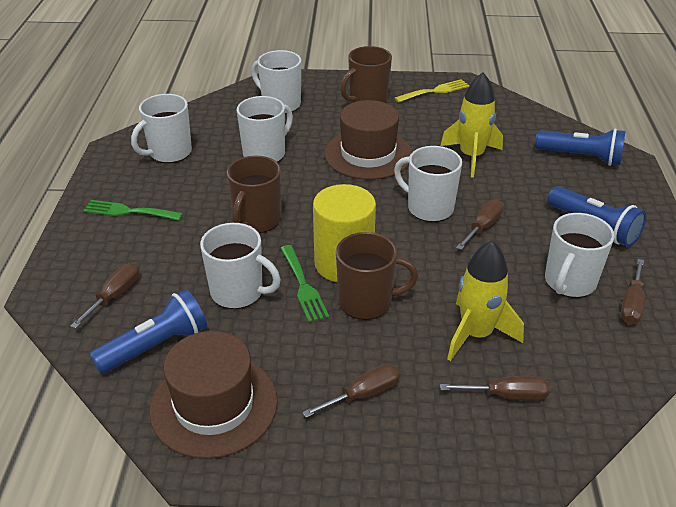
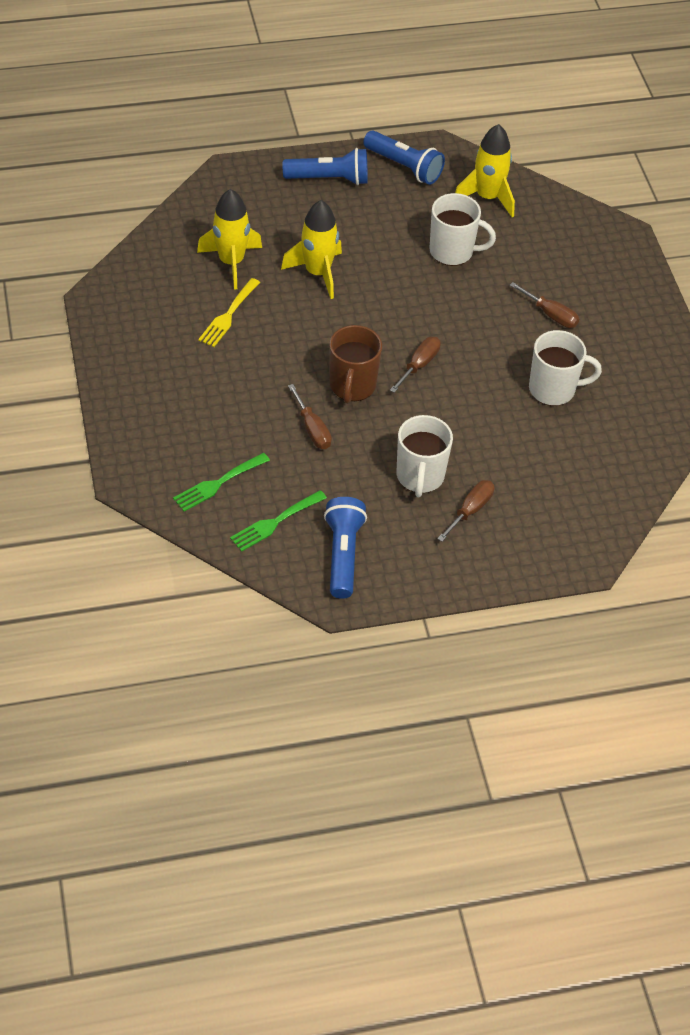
brown hat: [150,331,278,459] [324,100,412,180] = 2 -> none = 0
brown mug: [227,156,281,233] [336,232,418,320] [340,46,392,103] = 3 -> [329,325,382,404] = 1
brown screwdriver: [71,263,139,329] [302,364,400,418] [440,376,550,401] [456,200,504,250] [621,259,645,325] = 5 -> [288,384,332,449] [390,337,441,393] [437,480,494,542] [510,282,579,328] = 4
white mug: [131,94,192,163] [200,223,281,309] [237,96,293,162] [251,50,301,114] [394,146,462,222] [545,213,615,298] = 6 -> [397,415,453,497] [430,193,496,266] [529,330,602,406] = 3
yellow cylinder: [313,184,376,282] = 1 -> none = 0
yellow rocket: [440,72,503,178] [447,241,524,361] = 2 -> [197,189,262,289] [281,200,342,299] [455,124,515,217] = 3

